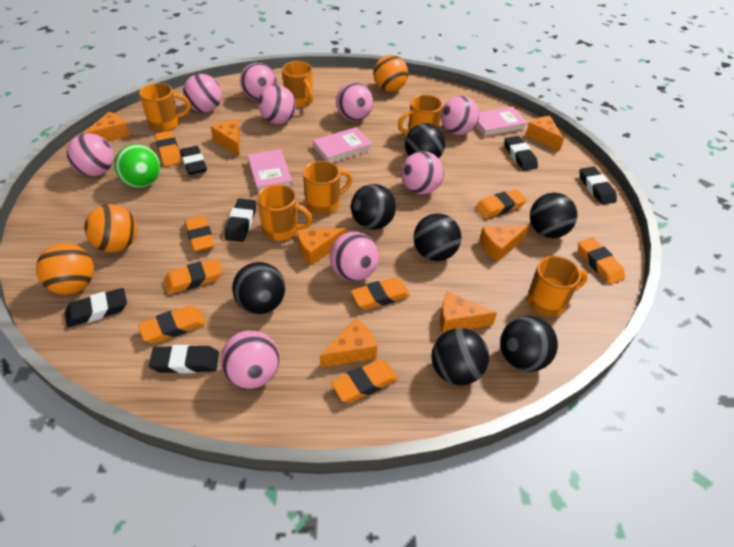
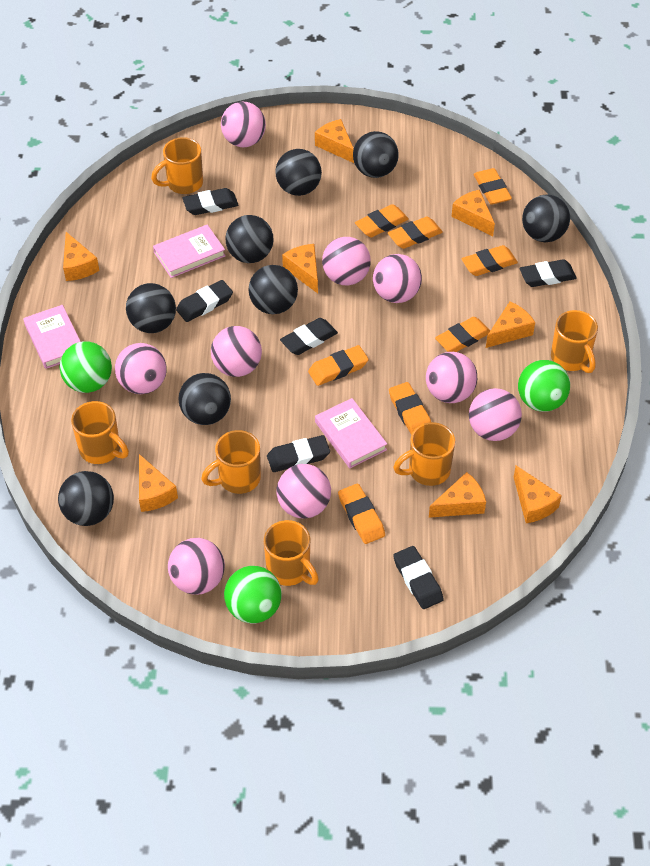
black ball: [232,262,286,314] [351,184,396,230] [405,123,445,158] [414,213,462,261] [431,328,489,385] [500,316,558,372] [530,193,577,238] = 7 -> [58,471,114,526] [126,283,176,333] [178,373,231,425] [225,215,274,263] [248,265,298,314] [275,149,322,196] [353,131,399,178] [522,194,570,242] = 8
green ball: [114,144,161,188] = 1 -> [60,342,112,393] [224,566,282,623] [518,360,570,412] = 3
orange ball: [36,243,94,295] [84,204,137,252] [373,55,408,92] = 3 -> none = 0
orange cheese: [83,112,130,142] [211,120,240,157] [297,228,346,266] [320,319,377,367] [440,291,497,333] [479,225,529,262] [526,116,564,151] = 7 -> [63,232,99,281] [139,454,178,512] [282,244,318,293] [315,119,354,163] [429,472,486,518] [451,190,495,236] [486,301,535,348] [514,466,562,523] = 8

